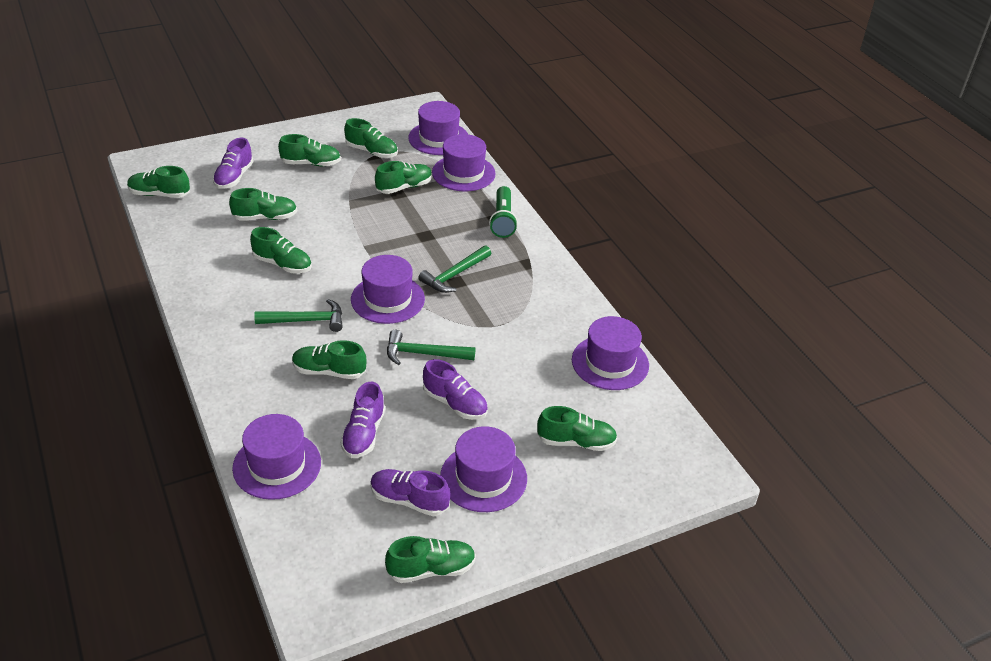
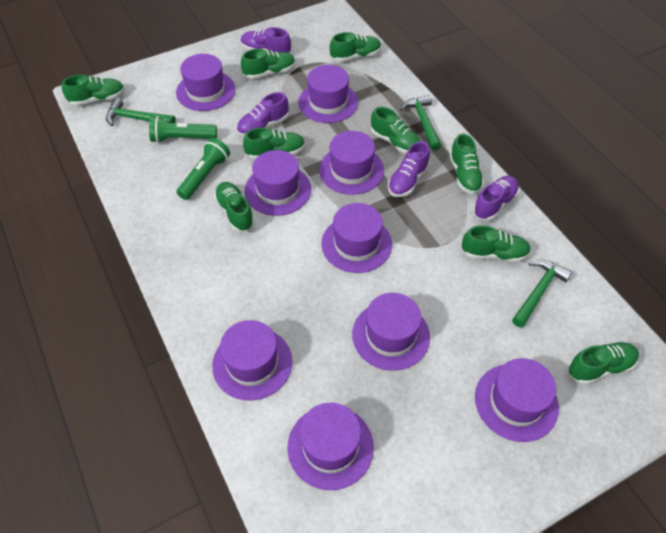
green flashlight: [489,186,518,238] = 1 -> [149,116,217,143] [177,138,230,200] = 2
purple hat: [232,414,321,500] [351,255,425,324] [408,101,468,155] [432,134,496,191] [440,426,527,512] [572,316,649,390] = 6 -> [176,54,235,111] [212,320,292,401] [245,150,311,216] [288,403,374,490] [298,65,358,123] [319,131,384,195] [321,203,392,273] [352,293,430,371] [475,358,559,442] = 9

